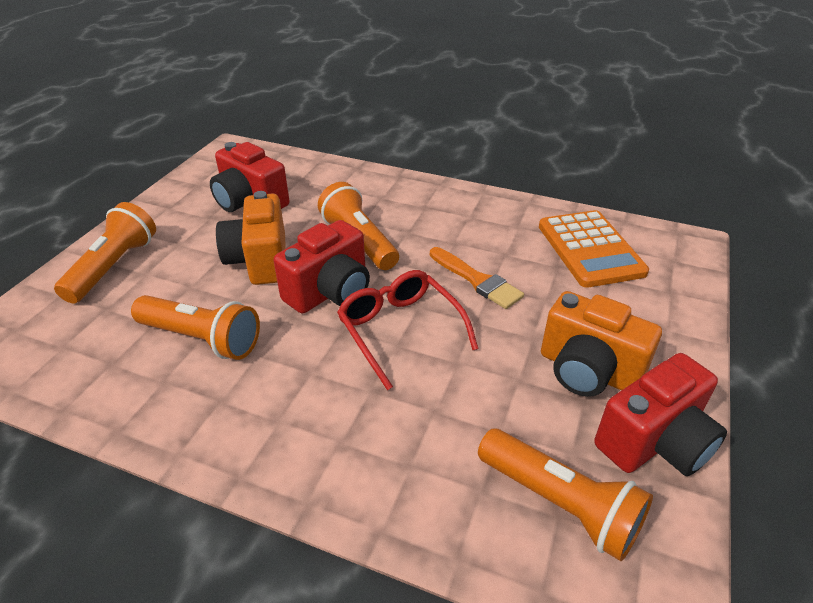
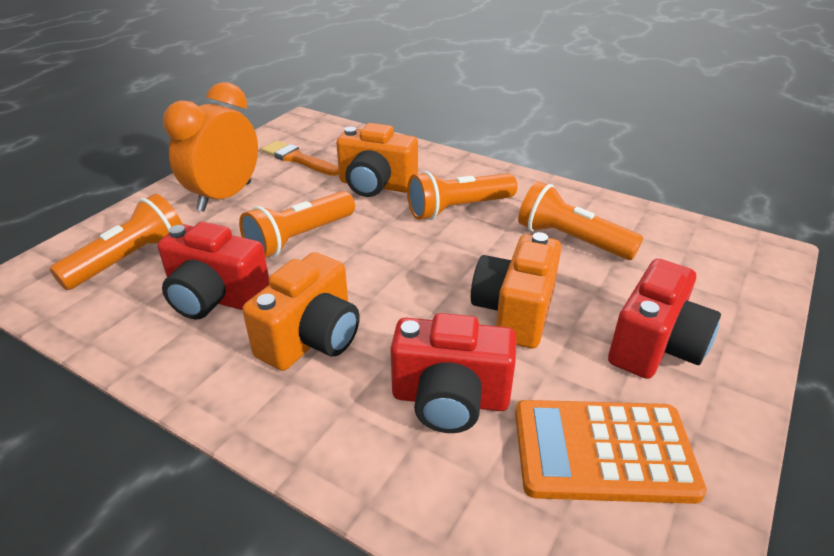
orange camera: [216,191,286,285] [541,291,662,397] = 2 -> [242,252,360,371] [336,123,418,197] [471,232,561,349] = 3
orange clock: none = 0 -> [163,82,258,212] = 1
red glasses: [337,270,479,390] = 1 -> none = 0

